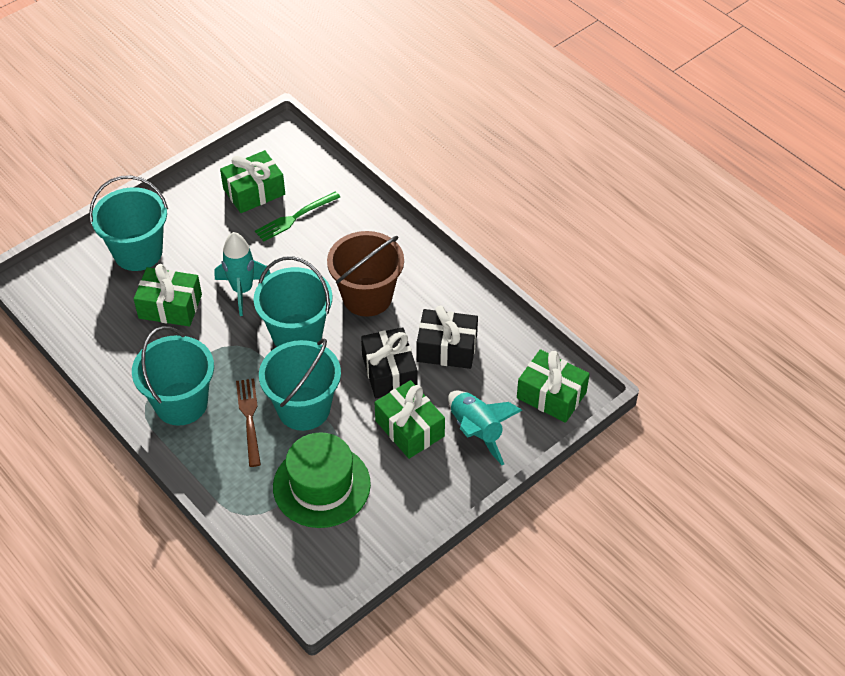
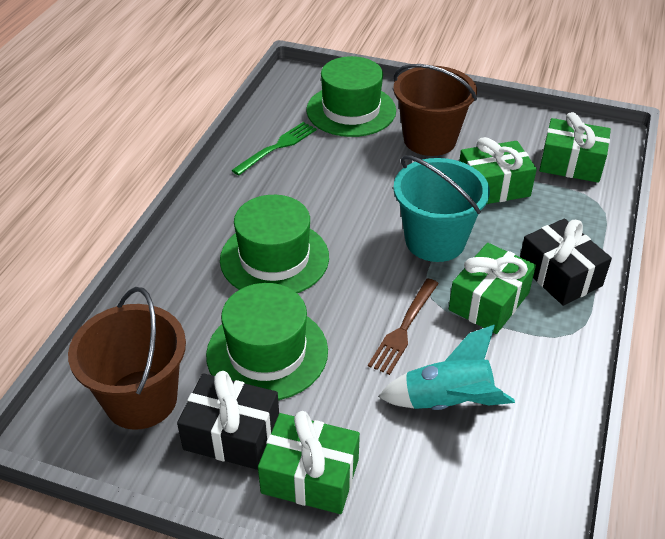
brown bucket: [327,231,404,317] = 1 -> [68,287,186,430] [393,64,477,156] = 2
green hat: [273,432,371,528] = 1 -> [206,283,328,400] [220,195,329,293] [306,56,396,137] = 3
turquoise bucket: [89,175,168,271] [132,326,214,426] [254,256,333,347] [259,338,341,431] = 4 -> [393,155,490,262] = 1
turquoise rocket: [215,232,271,316] [448,391,522,465] = 2 -> [378,325,515,410] = 1

